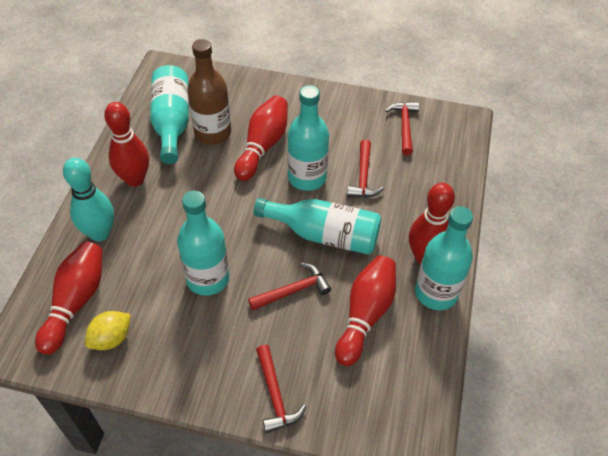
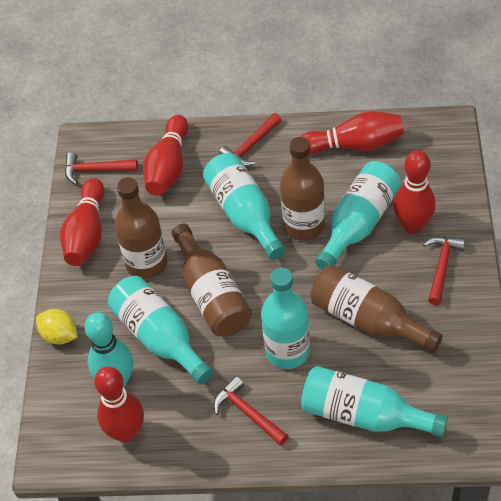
brown bottle: [187,39,231,145] = 1 -> [115,177,167,279] [172,224,252,336] [280,137,325,240] [310,265,443,353] = 4

